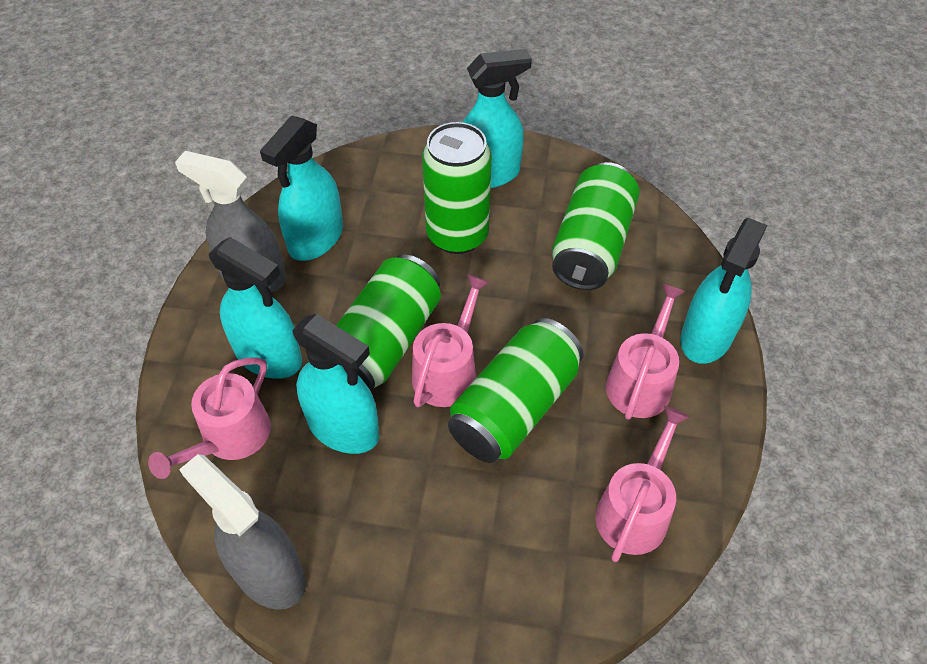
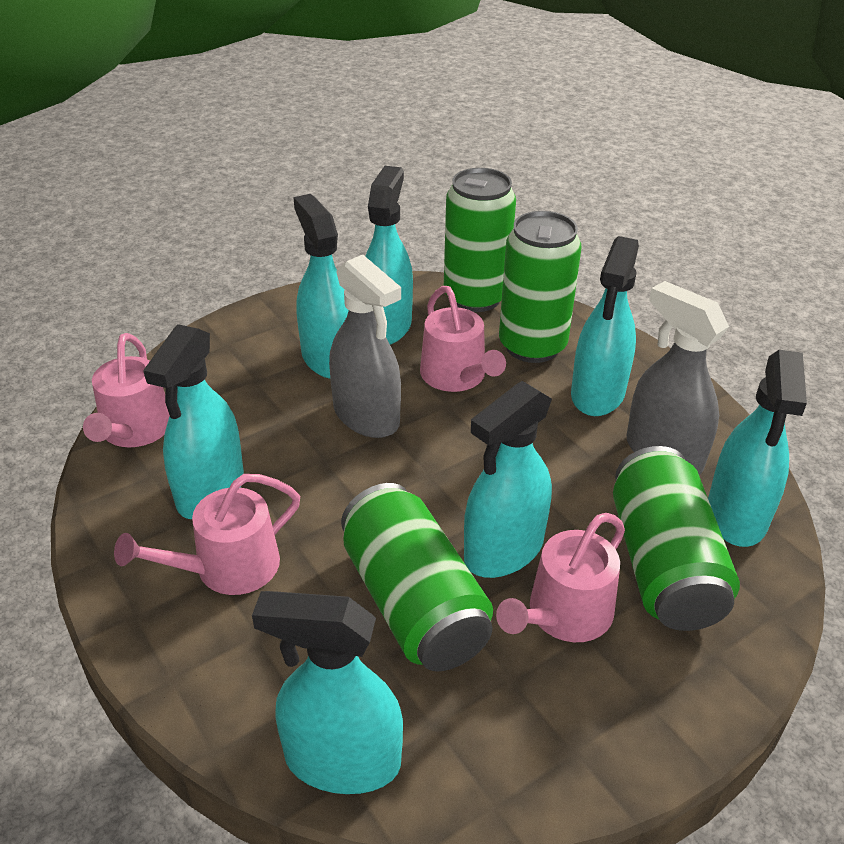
turquoise spray bottle: [209,237,302,379] [260,116,343,261] [292,314,380,454] [463,49,532,188] [680,218,767,364] = 5 -> [143,324,244,519] [252,591,403,794] [293,194,349,379] [365,166,413,345] [464,381,552,578] [571,236,639,416] [708,350,807,547] = 7

